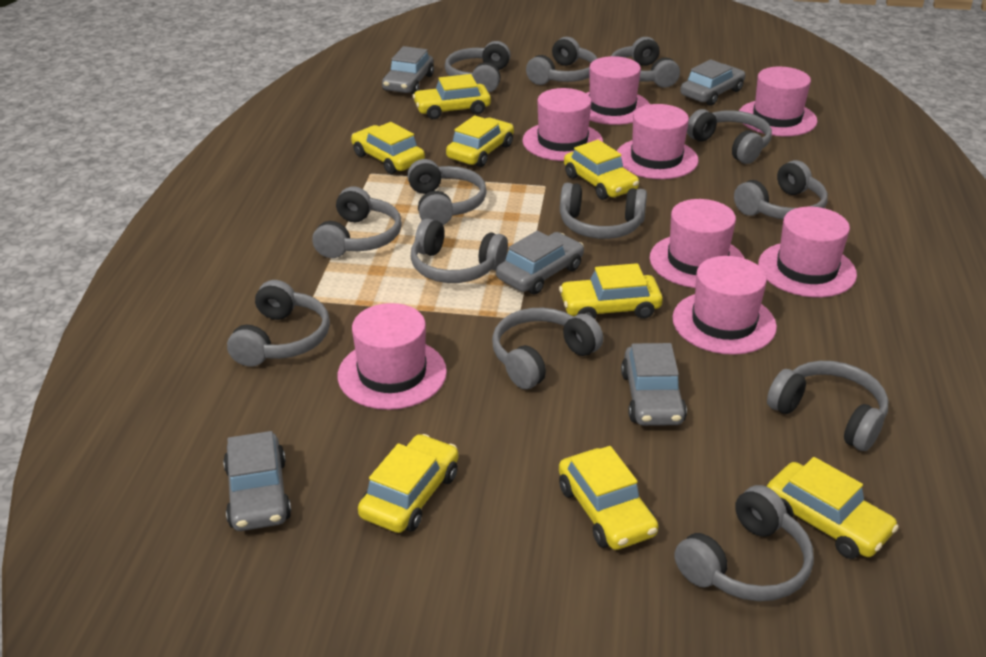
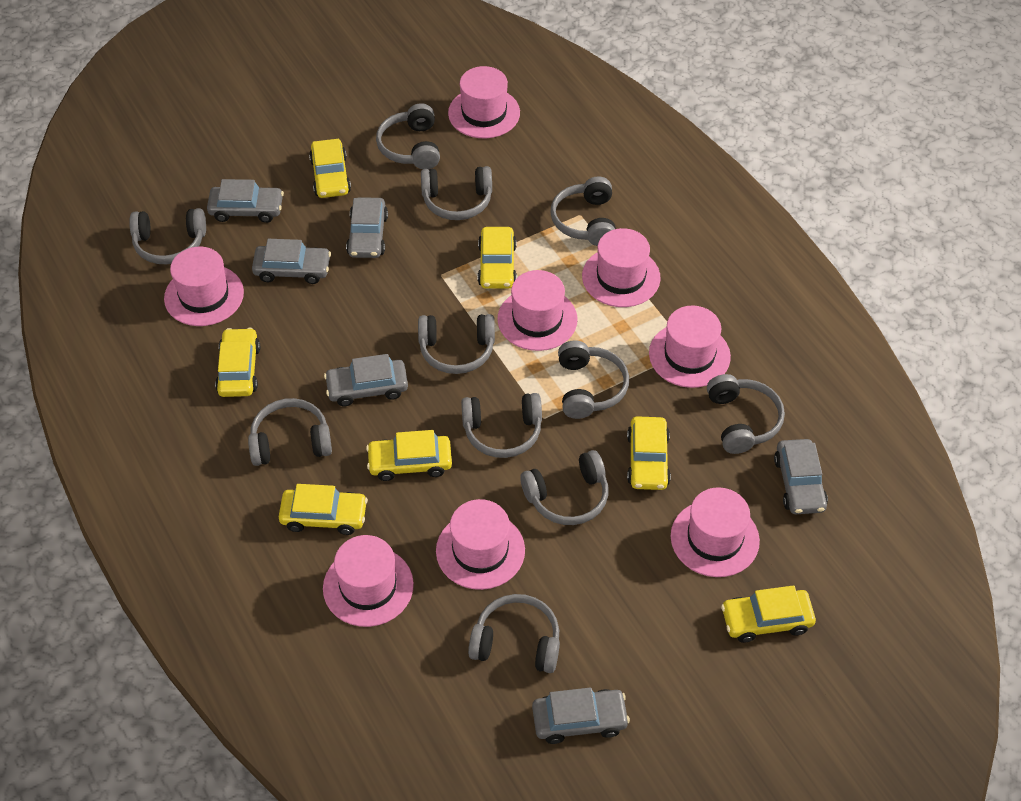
grey car: [223,431,291,531] [382,46,434,94] [496,231,584,295] [621,343,687,426] [680,59,745,106] = 5 -> [207,179,284,223] [252,239,331,284] [324,354,408,406] [346,197,388,258] [532,687,630,744] [774,439,828,514] = 6
grey headphones: [227,280,330,367] [312,187,402,258] [407,159,487,225] [411,218,508,283] [445,41,511,93] [492,308,603,389] [526,37,597,85] [560,183,647,239] [611,37,680,88] [674,485,814,601] [687,109,772,164] [734,160,828,219] [767,361,889,451] = 13 -> [129,208,206,264] [248,398,332,466] [376,103,440,169] [418,314,495,374] [421,166,492,220] [461,393,542,458] [468,594,560,673] [520,450,608,525] [550,176,616,246] [558,341,629,419] [707,374,785,454] = 11
yellow car: [351,122,425,174] [358,434,459,533] [413,74,491,119] [446,115,514,167] [559,263,663,319] [559,446,659,550] [564,140,639,200] [767,457,899,559] = 8 -> [215,328,260,397] [279,484,368,535] [309,139,351,198] [366,430,452,481] [478,227,517,289] [627,416,671,490] [721,585,816,643] = 7

